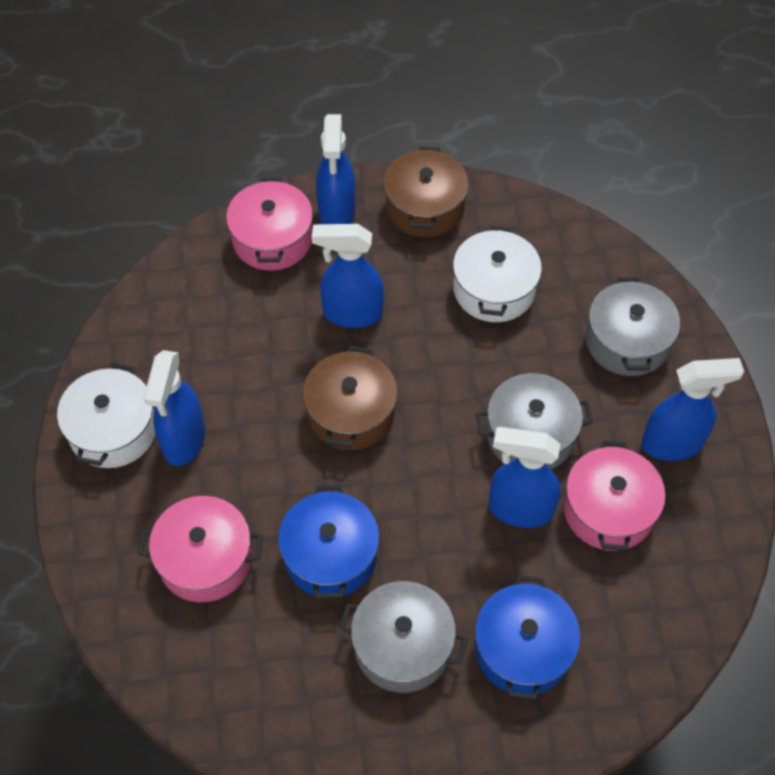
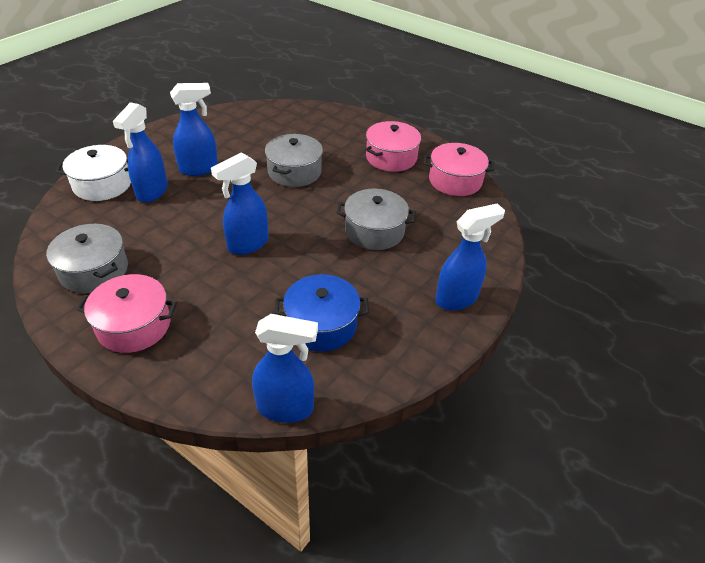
blue pot: [278,485,379,599] [475,575,580,700] = 2 -> [275,274,369,352] = 1
brown pot: [303,346,397,450] [384,146,469,237] = 2 -> none = 0
white pot: [57,363,155,468] [453,226,542,322] = 2 -> [56,145,131,201] = 1

